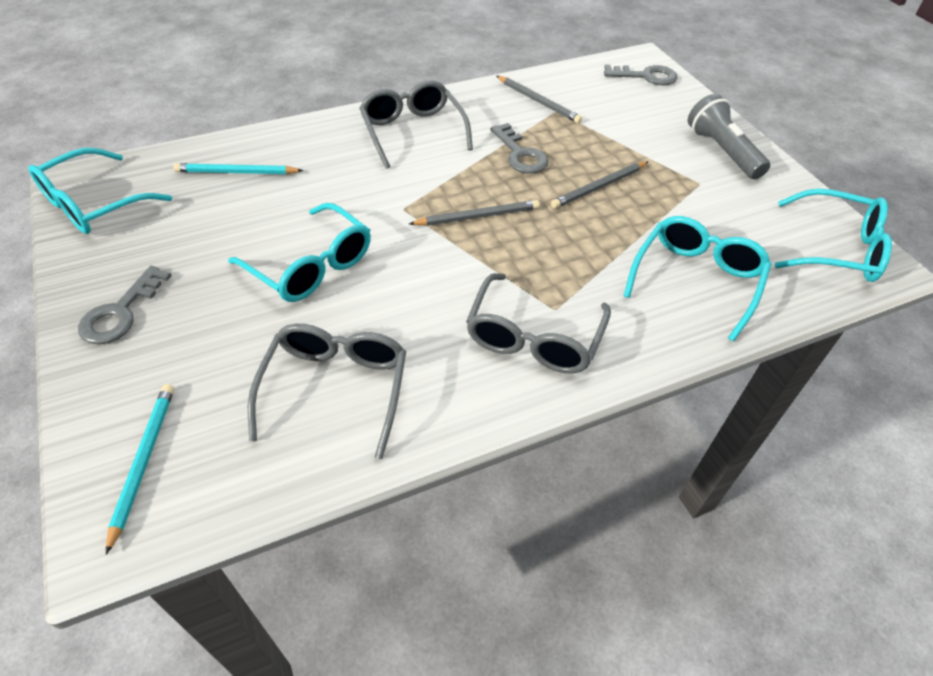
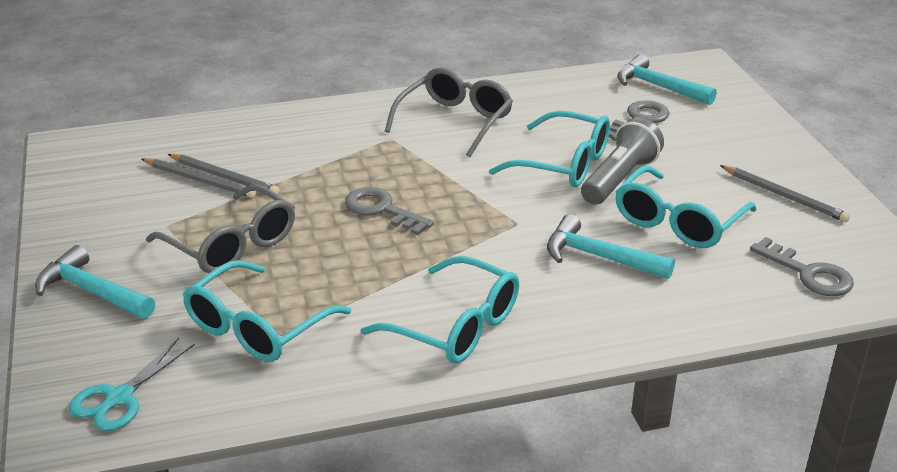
grey glasses: [248,324,406,459] [359,80,473,169] [466,273,611,373] = 3 -> [146,184,295,273] [385,67,513,157] = 2
turquoise hammer: none = 0 -> [35,245,155,319] [547,214,675,279] [617,54,717,105] = 3
turquoise pencil: [106,384,174,555] [173,163,303,174] = 2 -> none = 0
turquoise scissors: none = 0 -> [69,338,195,431] = 1

